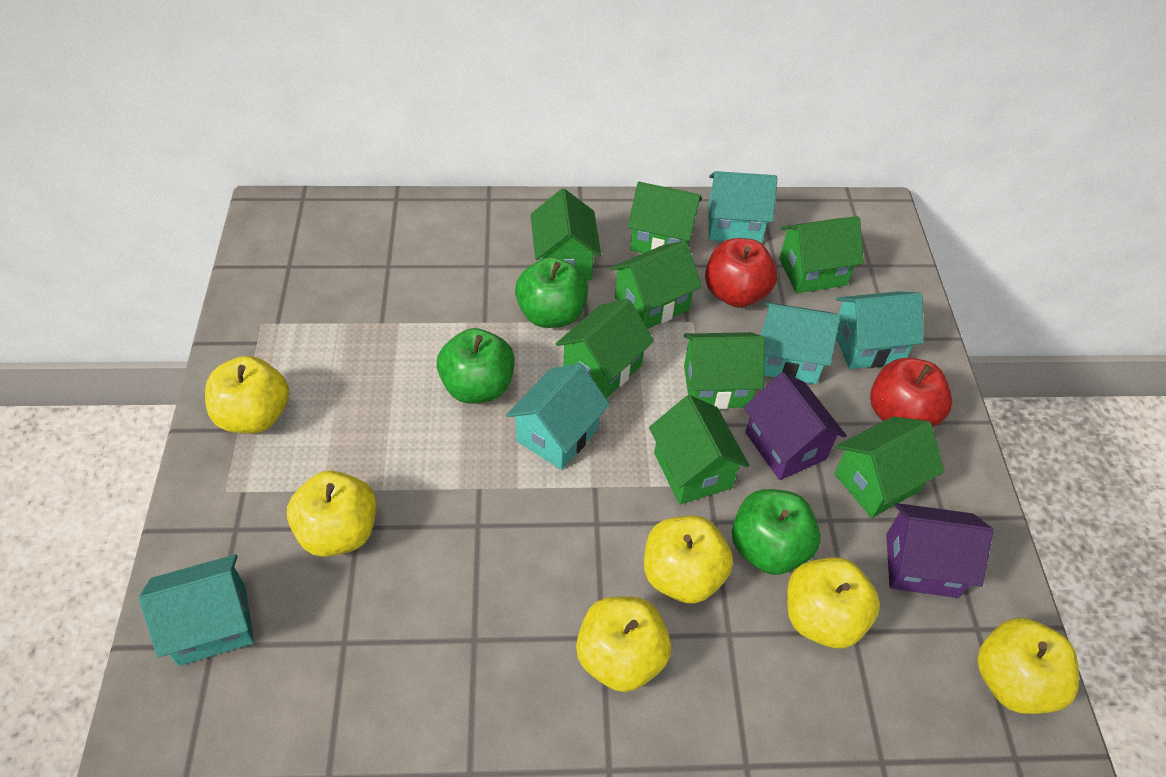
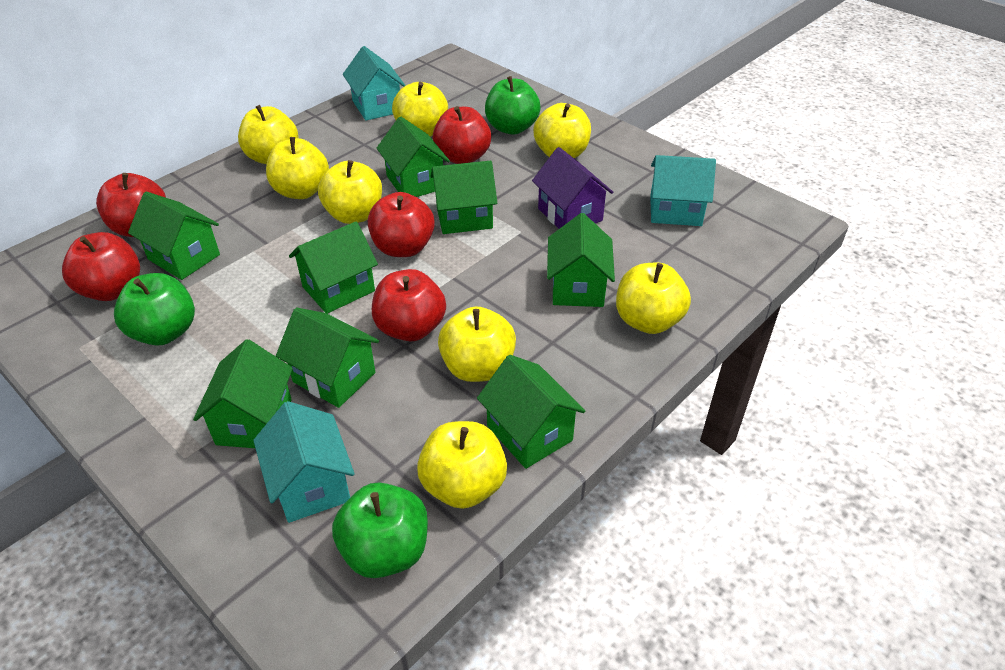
purple house: [744,372,847,480] [886,503,993,598] = 2 -> [532,147,613,229] = 1
red apple: [705,238,777,307] [870,358,952,427] = 2 -> [62,232,140,301] [96,173,166,237] [368,192,435,257] [372,269,446,341] [433,106,491,164] = 5
turquoise house: [139,554,254,666] [506,363,610,470] [708,171,777,243] [761,302,840,384] [836,291,924,369] = 5 -> [253,401,355,523] [343,46,406,121] [650,155,716,226] = 3
yellow apple: [205,356,289,434] [287,471,376,557] [576,597,671,692] [644,516,733,603] [787,557,880,648] [977,618,1079,714] = 6 -> [238,105,299,164] [266,137,329,199] [318,160,382,224] [392,82,448,137] [417,421,507,509] [438,306,516,382] [533,103,591,158] [616,263,691,334] = 8

